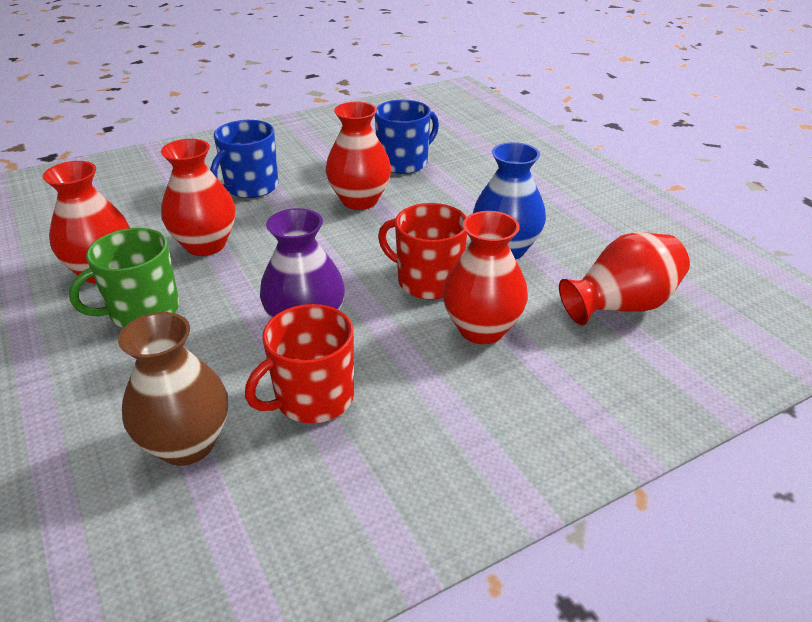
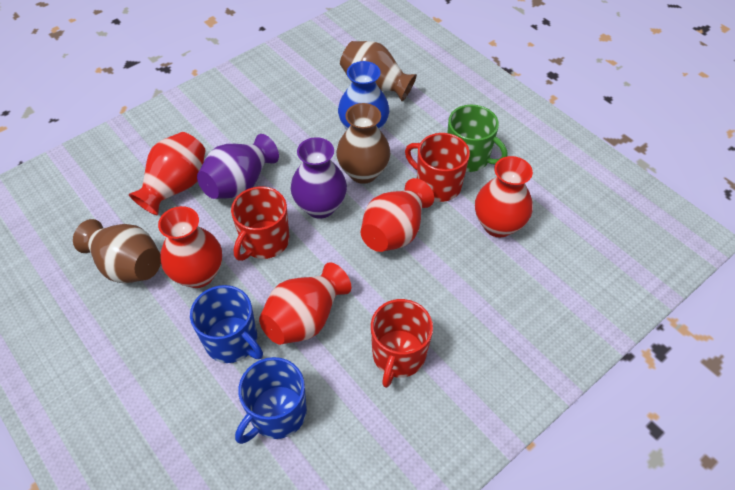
brown vase: [118,312,228,466] = 1 -> [73,219,161,283] [336,103,391,184] [340,41,417,101] = 3
purple vase: [260,208,345,319] = 1 -> [197,134,279,199] [291,137,347,219] = 2
red mug: [245,304,354,423] [378,203,467,300] = 2 -> [231,186,289,261] [371,299,433,388] [405,133,470,202] = 3

